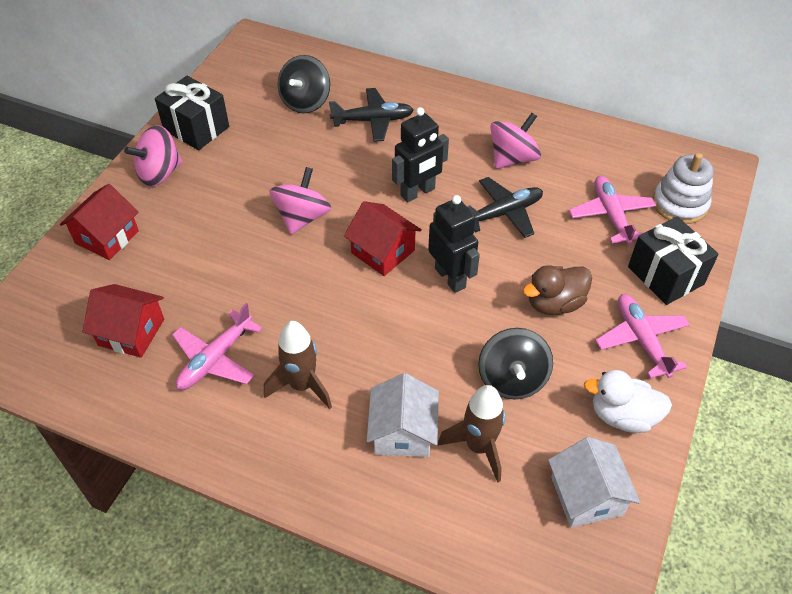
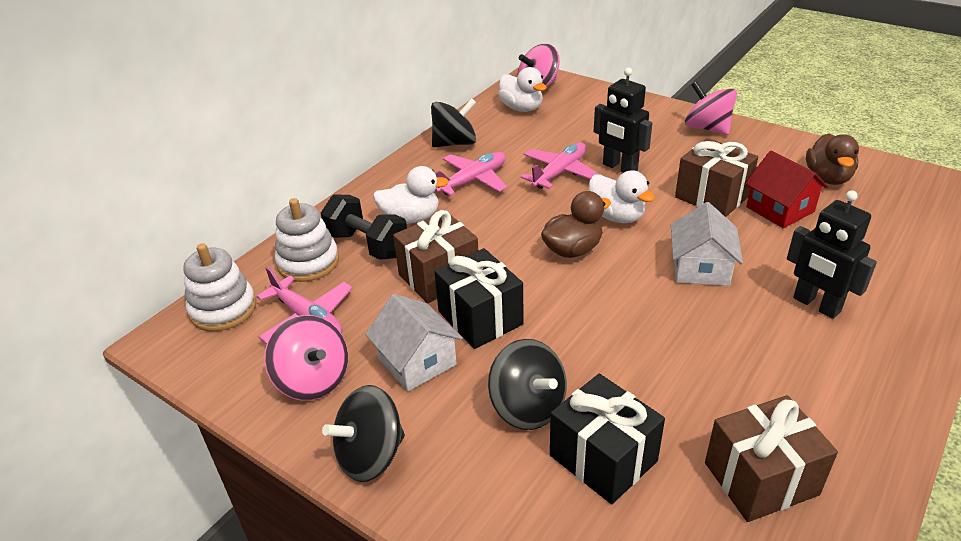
black dumbbell: none = 0 -> [321,195,407,260] = 1
black plane: [329,88,414,142] [467,177,543,238] = 2 -> none = 0
black spinning top: [278,55,330,113] [478,328,553,400] = 2 -> [322,385,405,482] [431,98,476,147] [488,339,567,430] = 3
brown duck: [523,265,592,315] = 1 -> [541,191,611,258] [806,133,859,185] = 2
brown gift: none = 0 -> [393,210,478,303] [675,138,758,217] [705,395,838,522] = 3
brown rocket: [264,321,332,409] [438,385,506,483] = 2 -> none = 0
red house: [60,184,139,260] [83,284,164,358] [344,201,422,276] = 3 -> [745,151,829,228] = 1
white duck: [584,370,672,433] = 1 -> [373,166,449,224] [498,67,547,112] [588,170,655,223] = 3
white stacking toy: [653,153,714,224] = 1 -> [183,243,256,331] [275,198,339,282] = 2

